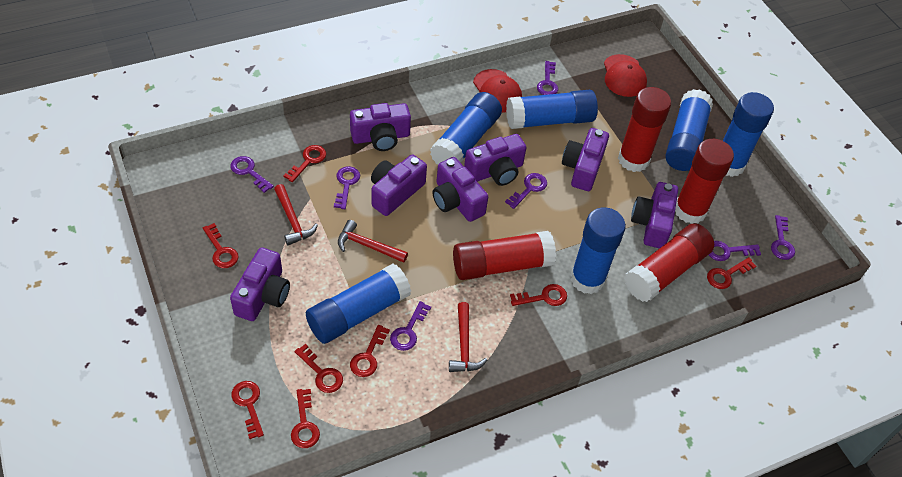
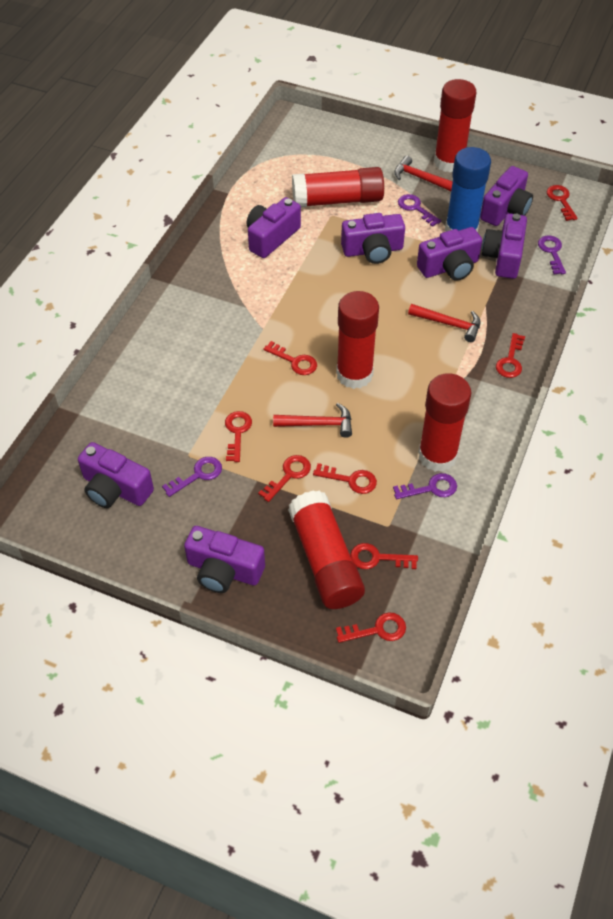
blue glue stick: [306,264,411,344] [430,92,502,165] [506,90,598,129] [570,207,626,294] [666,89,713,171] [723,92,774,177] = 6 -> [445,147,491,232] = 1
purple key: [230,156,274,193] [334,166,360,209] [390,301,431,351] [505,173,547,209] [537,61,558,95] [709,241,761,261] [771,215,795,260] = 7 -> [162,457,222,497] [393,473,457,499] [398,194,441,227] [538,236,566,275] = 4
red cap: [473,69,522,113] [604,54,647,97] = 2 -> none = 0
red glue stick: [453,231,556,280] [618,87,671,172] [624,223,714,302] [675,139,734,224] = 4 -> [288,490,365,609] [292,167,384,207] [336,291,379,389] [418,373,471,472] [434,79,477,172] = 5

